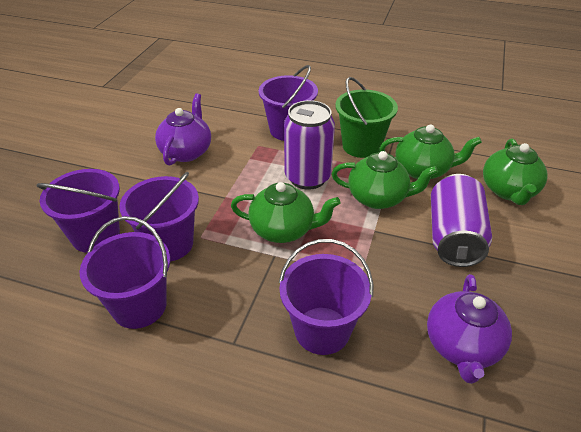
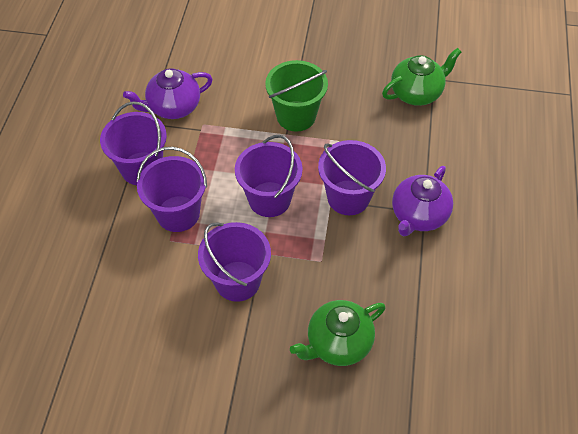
green teapot: [231,182,340,243] [332,151,438,209] [380,124,482,179] [483,138,548,205] = 4 -> [290,300,386,366] [382,48,462,106] = 2
purple can: [284,100,335,190] [431,174,492,267] = 2 -> none = 0

